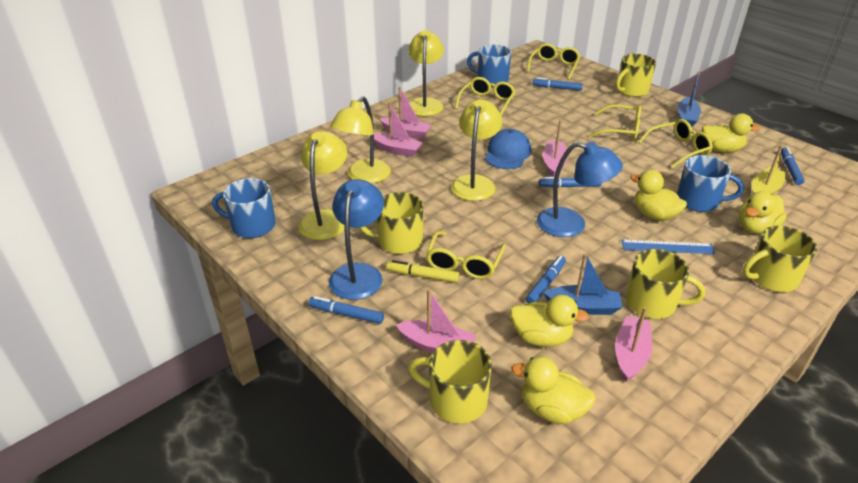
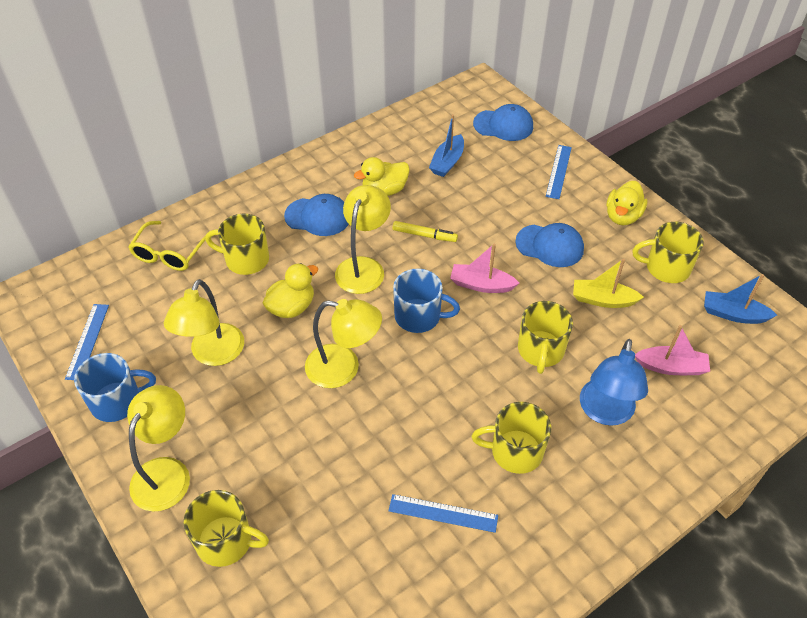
blue cap: [485,129,531,169] = 1 -> [284,194,348,236] [473,104,533,141] [515,223,584,267] = 3
blue lamp: [329,179,384,300] [537,141,623,237] = 2 -> [580,339,648,426] = 1
blue marker: [308,296,384,324] [526,256,566,304] [533,77,583,91] [539,177,602,187] [781,147,805,185] = 5 -> none = 0
blue mug: [212,178,276,238] [467,44,511,84] [677,155,744,212] = 3 -> [74,353,156,422] [393,268,460,333] = 2
blue ruler: [621,239,715,254] = 1 -> [65,304,109,380] [388,494,498,533] [546,145,572,199] = 3
pink boat: [374,102,423,157] [380,87,432,139] [396,289,476,353] [543,120,568,177] [615,307,652,382] = 5 -> [450,244,519,293] [635,325,710,375] = 2
yellow duck: [510,295,589,347] [511,356,596,424] [630,170,687,221] [702,114,761,153] [739,191,787,234] = 5 -> [263,263,318,318] [354,157,410,196] [606,181,647,225] = 3
yellow glasses: [426,231,506,279] [455,77,516,116] [527,43,581,80] [590,104,641,141] [638,119,713,168] = 5 -> [128,221,206,271] = 1

